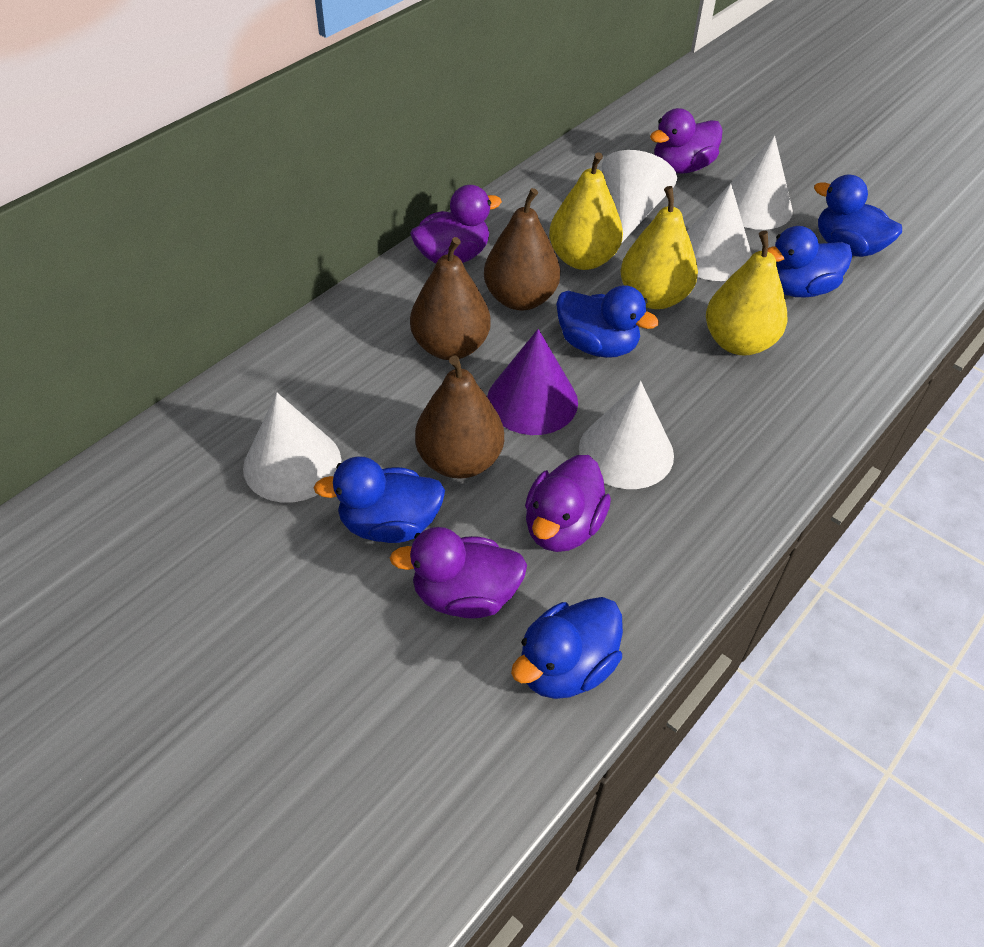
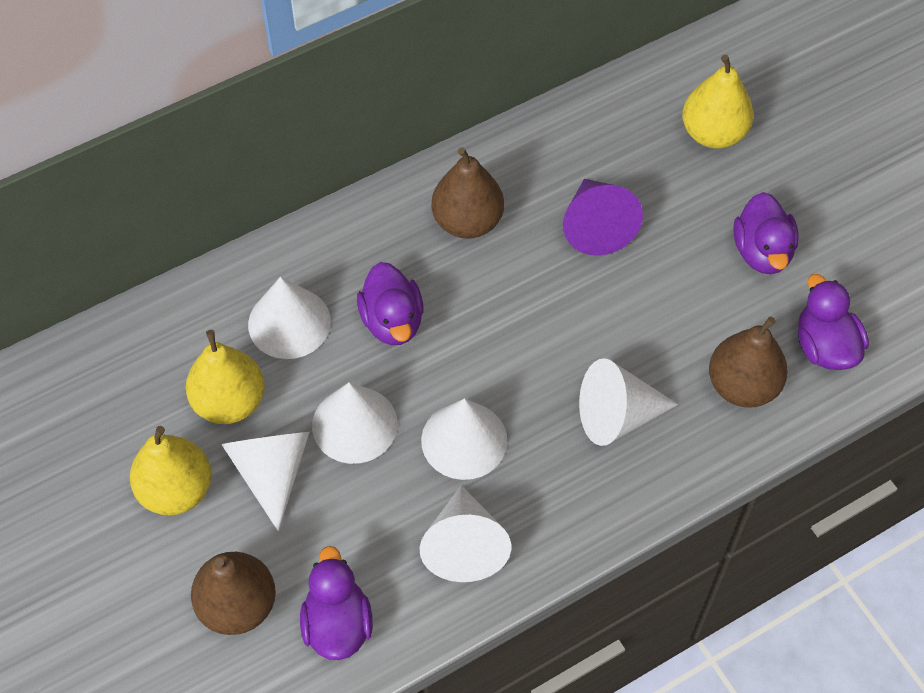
blue duck: [314,456,445,543] [511,597,623,699] [556,285,659,358] [767,226,852,298] [814,174,902,257] = 5 -> none = 0
white cone: [243,393,341,503] [579,381,674,489] [602,150,677,242] [687,184,752,281] [720,135,793,230] = 5 -> [221,432,310,531] [248,277,331,359] [312,382,398,464] [420,485,511,582] [421,398,507,480] [579,358,678,446] = 6

